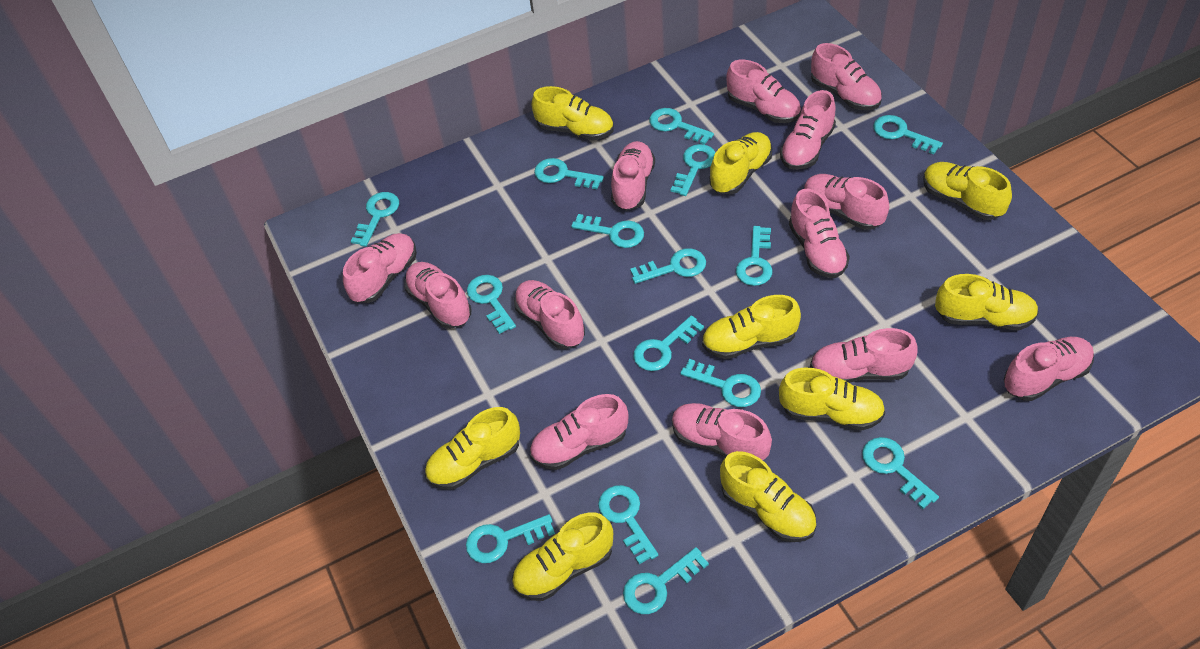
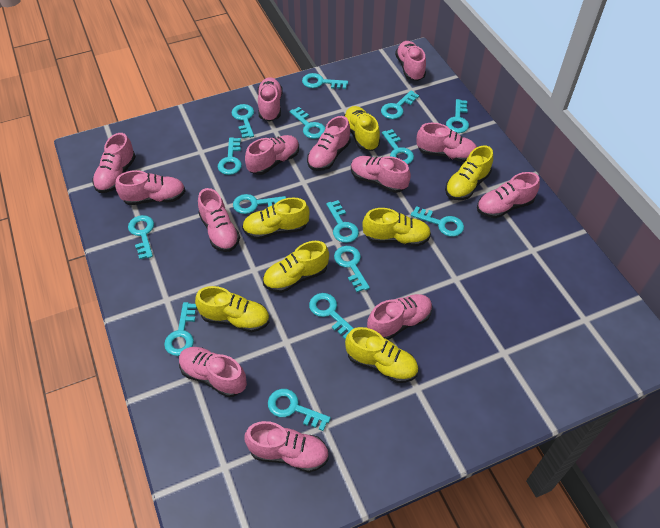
yellow shoe: [425,407,520,490] [512,512,613,601] [532,86,614,140] [702,295,801,359] [709,132,772,194] [720,451,816,542] [779,368,885,430] [923,162,1012,220] [935,274,1039,330] = 9 -> [195,286,270,332] [242,198,310,239] [263,241,329,293] [344,106,380,151] [345,327,418,383] [362,208,431,246] [445,146,493,200] = 7

